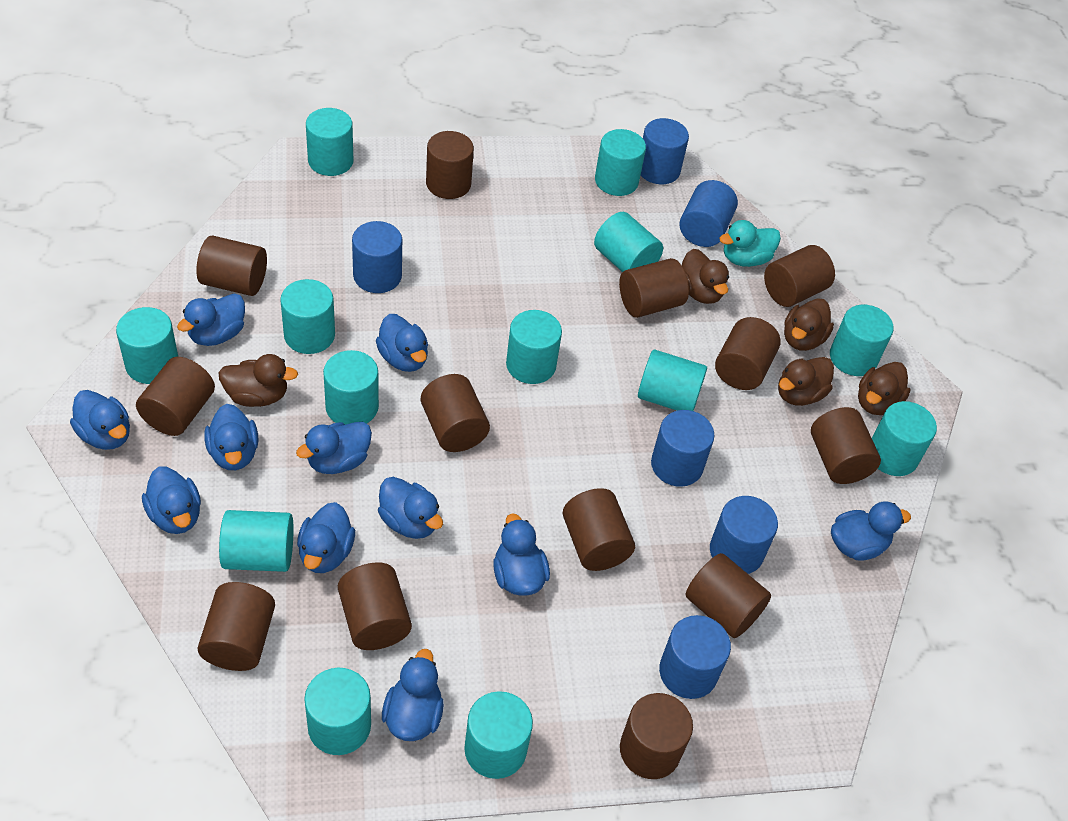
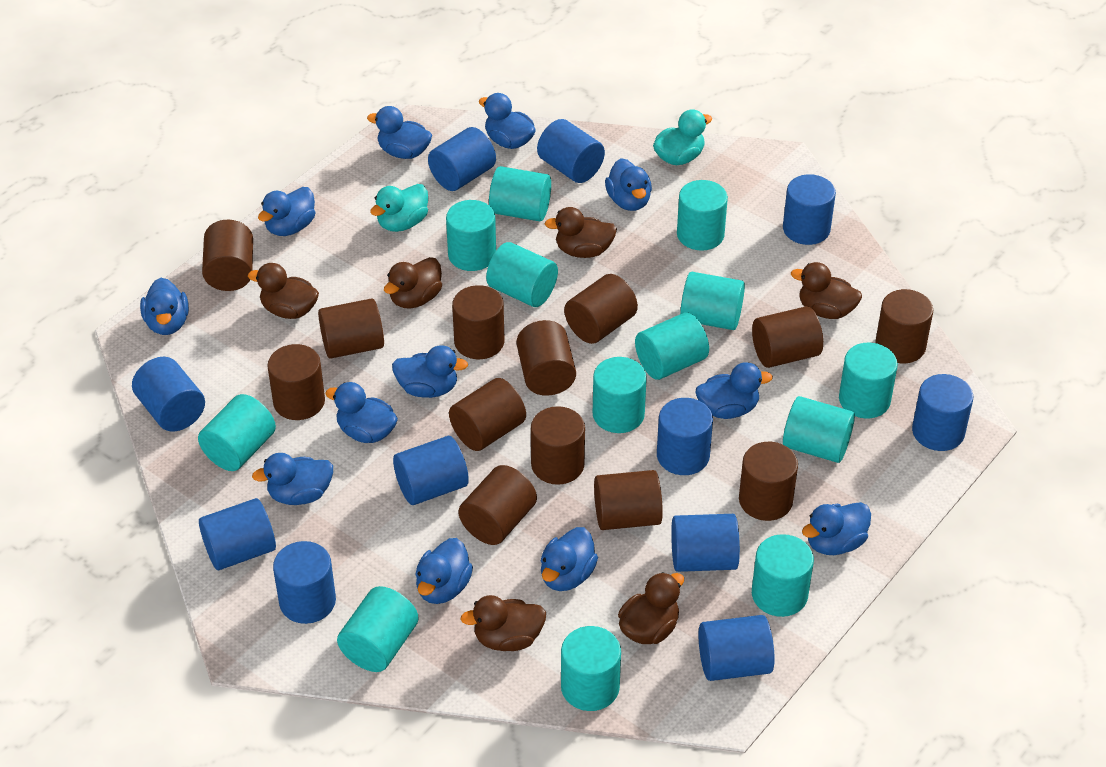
blue cylinder: [352,221,402,293] [641,118,689,184] [651,410,715,487] [659,615,731,699] [679,180,738,247] [710,496,778,574] = 6 -> [132,357,205,432] [199,498,276,570] [273,541,336,624] [393,436,469,505] [428,127,496,191] [537,119,605,183] [657,398,713,475] [671,514,740,572] [699,615,775,681] [783,174,836,245] [912,374,973,451] = 11
blue duck: [70,390,130,450] [142,466,201,534] [177,294,245,346] [204,404,259,470] [296,422,372,474] [297,502,355,573] [376,314,428,372] [378,477,443,539] [382,649,444,741] [493,513,550,596] [831,501,911,561] = 11 -> [140,278,189,335] [252,453,333,505] [258,187,315,236] [325,382,398,443] [367,106,432,159] [392,345,468,398] [415,538,473,604] [479,93,536,149] [541,527,598,591] [605,158,652,211] [696,362,773,419] [802,502,871,555] = 12
brown duck: [218,354,298,407] [682,249,729,304] [778,357,834,406] [784,298,834,351] [858,362,911,415] = 5 -> [248,263,319,319] [384,257,442,309] [460,595,546,651] [545,207,617,258] [618,572,684,644] [791,262,862,319] = 6
turquoise duck: [719,220,781,267] = 1 -> [370,184,428,232] [653,109,712,165] = 2

